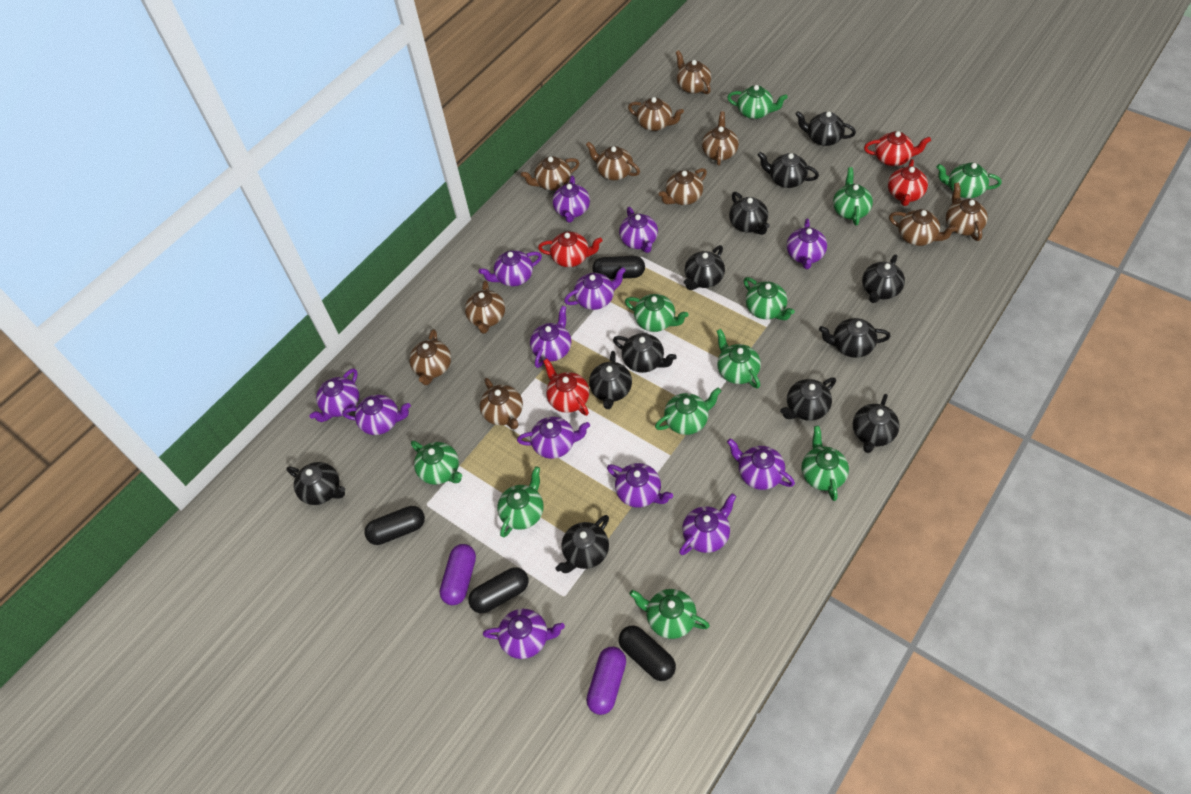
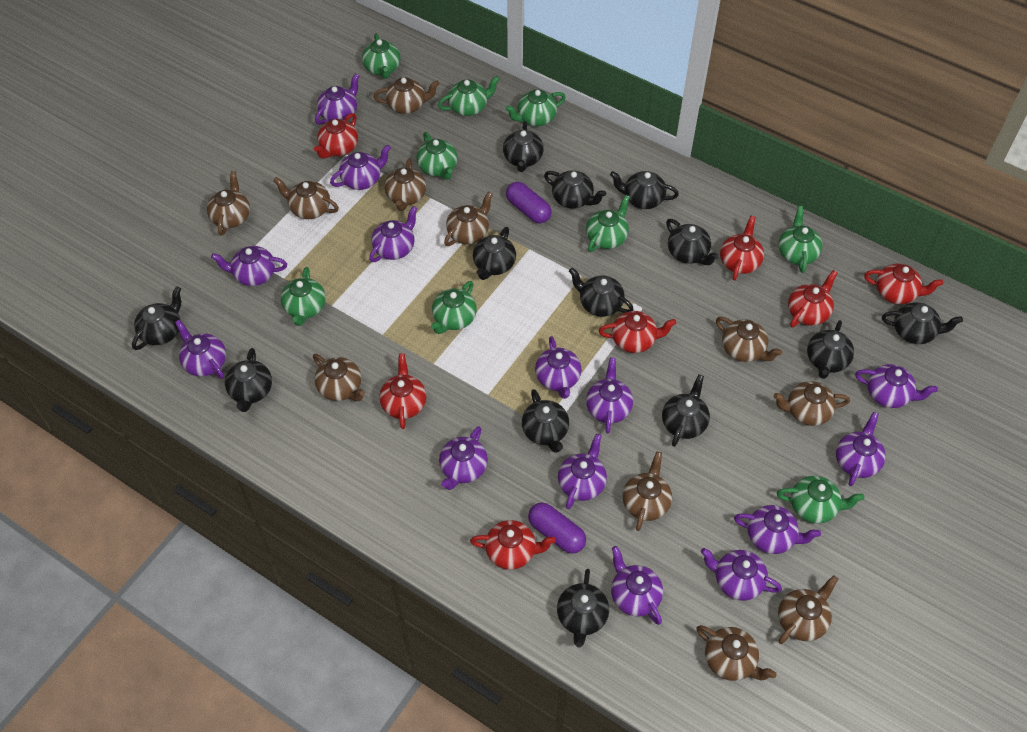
black capsule: [364,506,425,545] [468,567,529,613] [592,256,645,279] [619,625,676,681] = 4 -> none = 0
black teapot: [286,462,345,505] [556,515,609,573] [589,351,632,409] [613,333,677,373] [684,245,725,290] [729,192,770,235] [758,152,819,188] [780,377,836,421] [795,111,856,146] [819,318,891,358] [853,394,900,453] [862,254,905,303] = 12 -> [132,286,181,350] [225,348,272,412] [473,227,516,280] [503,121,544,172] [522,389,569,453] [544,170,606,209] [557,569,609,648] [569,268,634,317] [610,171,679,209] [662,374,710,447] [666,219,719,265] [807,320,854,379] [882,302,963,344] = 13
green teapot: [411,441,462,485] [497,466,544,538] [625,294,688,332] [629,589,710,639] [655,388,721,435] [717,329,761,388] [727,85,788,119] [744,277,795,320] [801,426,849,501] [833,167,873,226] [936,163,1002,198] = 11 -> [281,267,326,326] [362,33,401,79] [416,132,457,180] [431,281,477,334] [438,76,500,116] [505,89,566,126] [586,195,630,252] [777,476,865,524] [778,206,822,273] = 9
purple teapot: [309,368,359,422] [342,395,411,435] [479,250,542,286] [483,609,565,659] [517,417,590,459] [530,306,571,368] [552,176,590,223] [564,267,626,310] [607,463,673,508] [619,207,658,253] [679,493,736,555] [727,438,795,490] [787,219,827,269] = 13 -> [175,320,226,379] [211,246,287,286] [315,73,360,125] [330,144,391,190] [369,206,417,262] [439,426,488,490] [535,336,581,399] [558,434,607,509] [586,358,633,433] [611,546,663,625] [701,548,782,601] [734,505,821,554] [836,412,886,486] [855,364,938,408] = 14
red teapot: [538,231,603,267] [543,359,589,416] [864,131,931,166] [888,159,928,206] = 4 -> [314,113,358,159] [379,353,426,429] [470,520,556,570] [599,311,676,353] [720,216,764,281] [788,270,837,327] [864,264,943,304] = 7

